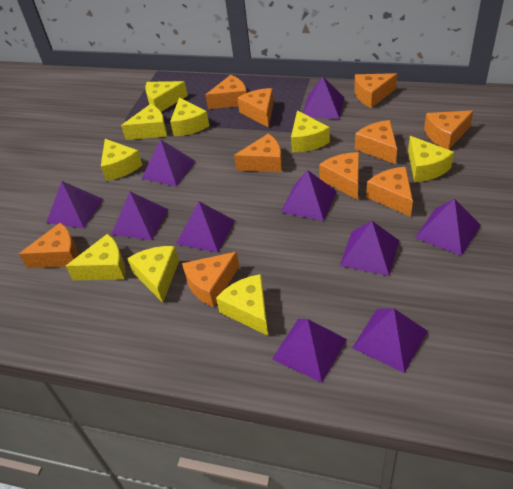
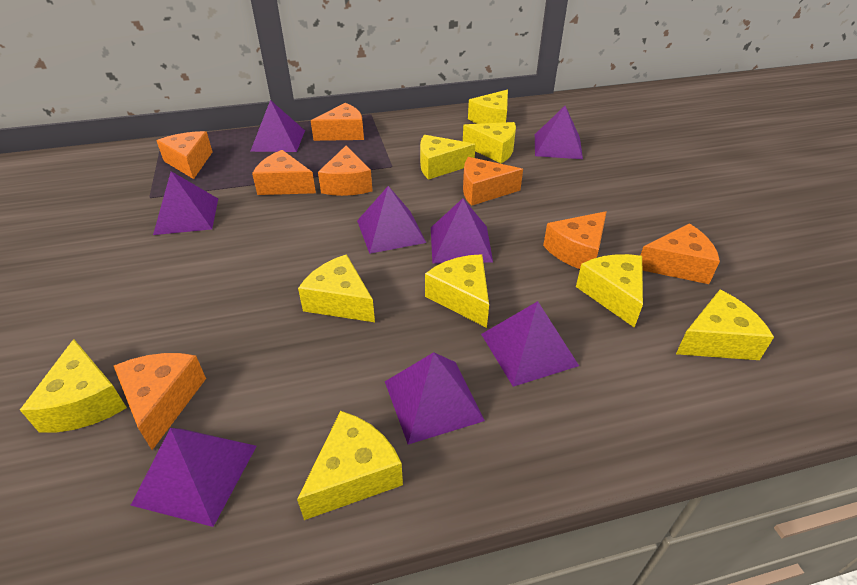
orange cheese: [19,223,78,268] [182,252,239,307] [205,75,247,109] [234,134,282,172] [237,88,274,128] [319,152,359,200] [354,73,397,108] [355,120,397,164] [366,167,413,217] [424,110,473,150] = 10 -> [114,353,206,450] [157,131,212,179] [252,150,316,195] [311,103,364,141] [318,146,373,196] [463,157,523,206] [543,211,607,269] [640,224,720,284] = 8
purple pyramid: [46,181,103,228] [111,192,169,240] [141,139,195,187] [176,201,235,253] [272,319,347,383] [281,170,337,221] [303,77,344,119] [340,221,399,276] [352,308,428,373] [415,198,481,256] = 10 -> [131,428,257,527] [153,171,218,235] [250,100,305,152] [357,186,426,254] [385,352,485,445] [431,198,493,263] [481,301,579,387] [535,106,583,159] = 8

